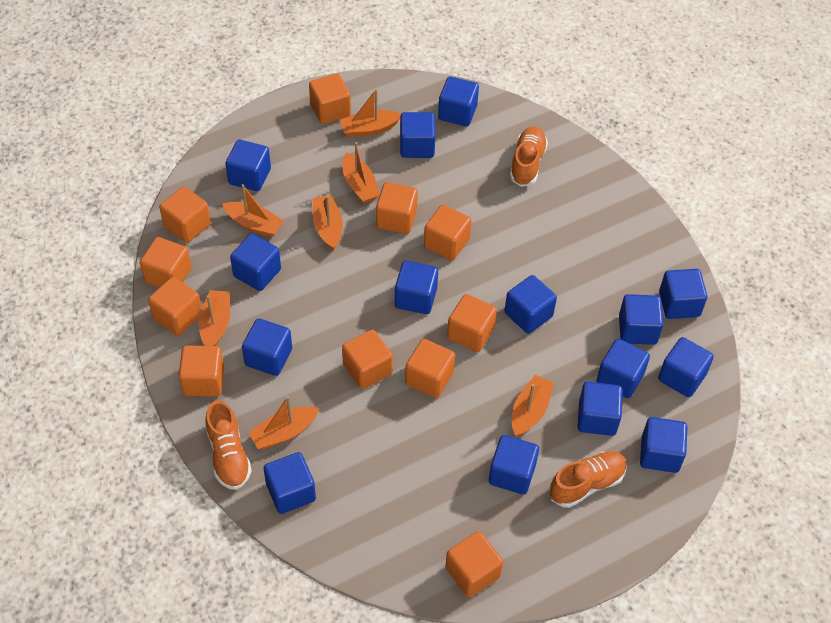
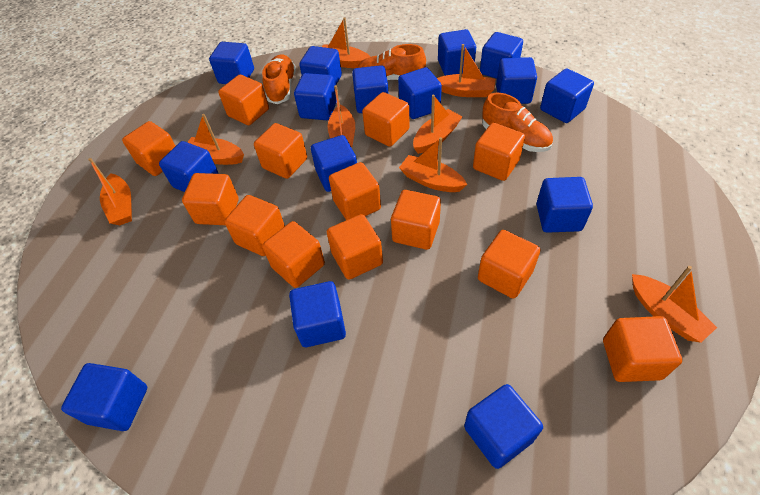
orange boat: [198,290,230,346] [222,184,284,237] [248,396,319,450] [313,195,343,251] [340,89,401,137] [342,142,380,203] [512,375,554,437] = 7 -> [88,158,132,226] [187,114,244,165] [322,17,370,68] [328,85,355,148] [399,137,467,192] [413,95,463,154] [437,44,496,97] [632,266,717,343] = 8
orange cube: [140,237,191,288] [148,277,202,336] [159,187,211,243] [179,345,224,397] [309,73,351,124] [342,330,393,389] [376,182,418,234] [405,339,455,398] [424,205,472,261] [445,531,503,597] [447,294,497,352] = 11 -> [122,121,175,176] [182,173,238,225] [218,75,269,125] [224,195,285,256] [254,123,307,179] [262,221,325,288] [327,214,383,279] [329,162,381,220] [362,92,410,147] [391,190,441,250] [473,123,525,181] [478,230,541,299] [603,316,682,382] = 13

